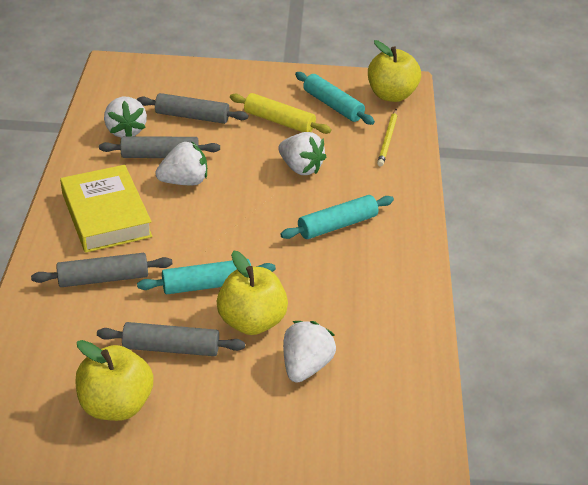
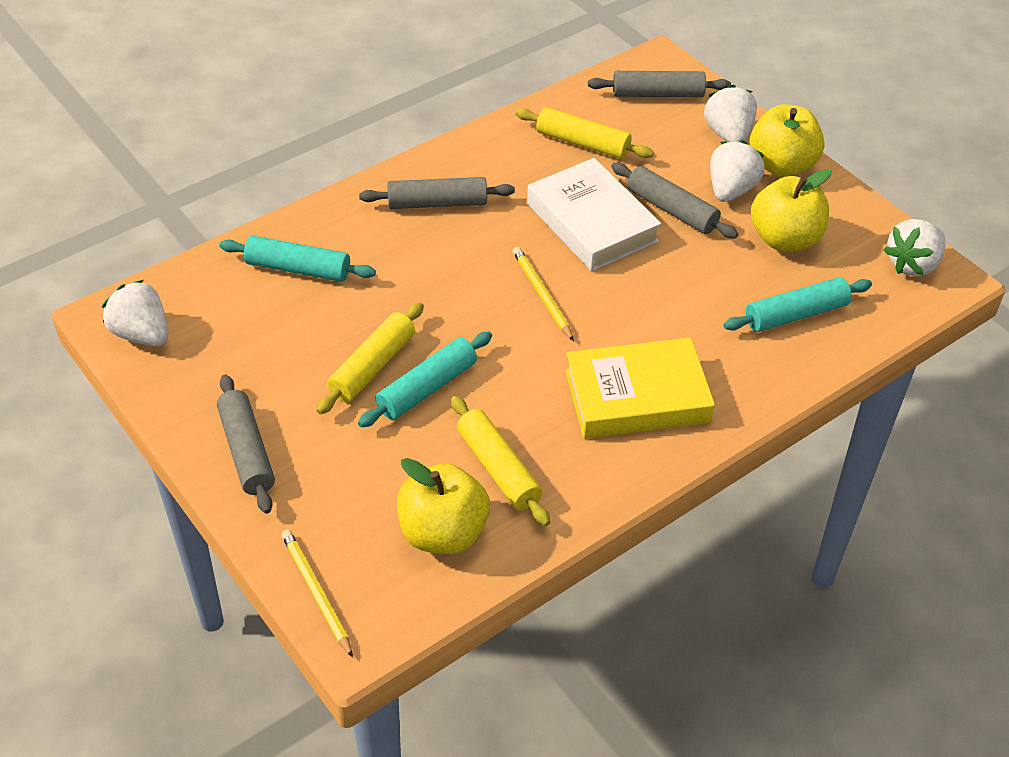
white book: none = 0 -> [527,158,661,271] = 1
yellow pencil: [377,109,397,167] = 1 -> [281,530,353,658] [513,247,574,341] = 2
yellow rolling pin: [230,93,331,134] = 1 -> [316,302,424,414] [451,396,550,526] [516,107,654,159] = 3

